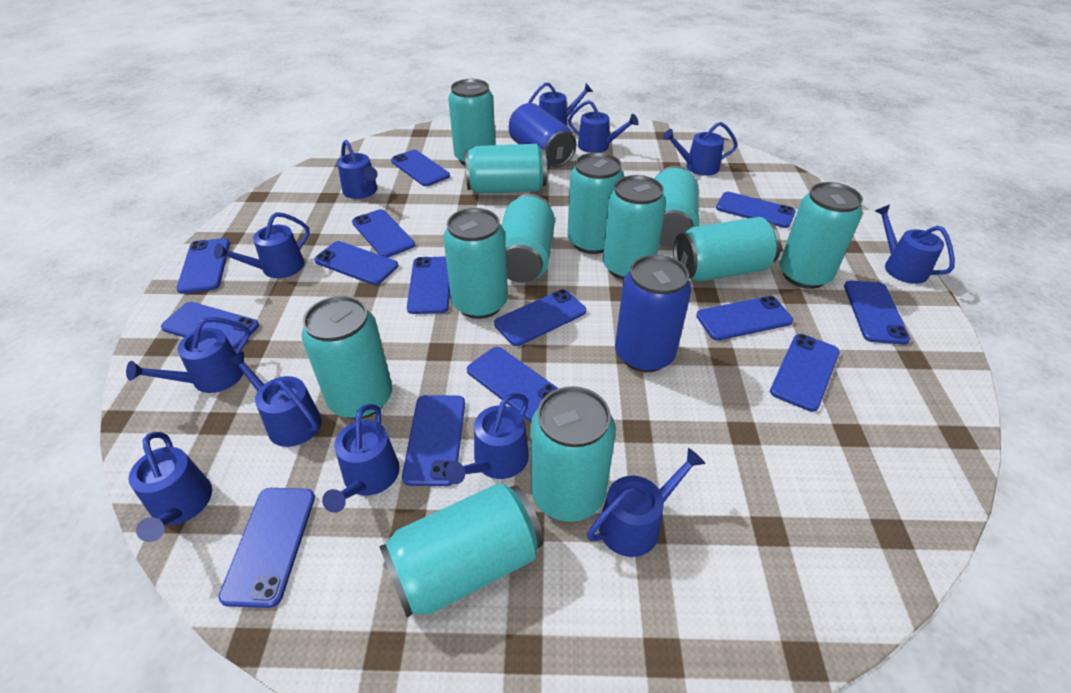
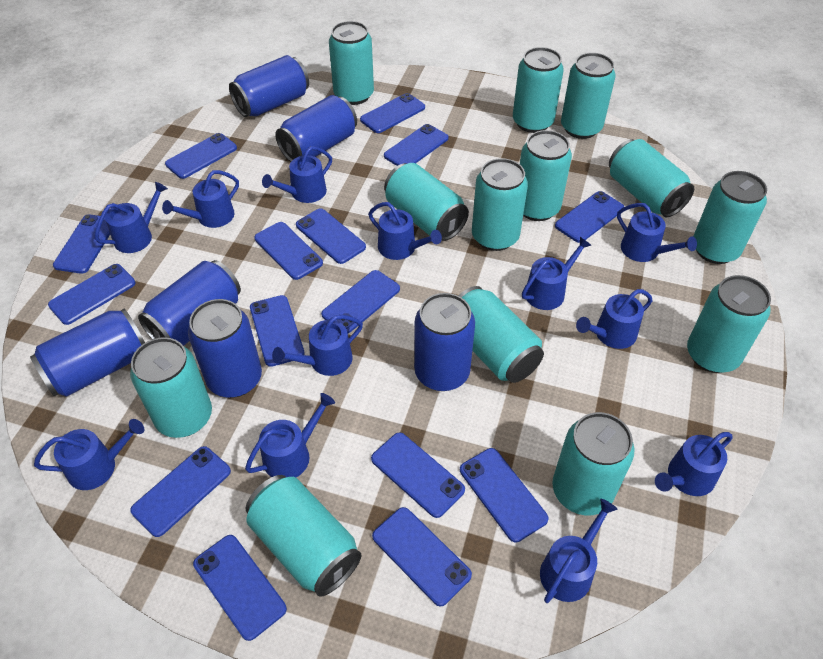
blue can: [509,103,576,167] [615,255,691,372] = 2 -> [30,309,145,397] [138,260,241,346] [188,299,262,398] [229,55,309,117] [275,95,357,162] [414,293,475,391] = 6
blue phone: [161,302,259,350] [176,238,230,294] [218,488,315,608] [314,241,398,285] [352,209,415,258] [391,150,450,186] [402,395,465,486] [407,256,450,314] [467,347,559,421] [494,289,586,346] [696,296,793,340] [716,192,796,228] [770,334,840,412] [844,281,910,344] = 14 -> [48,264,136,325] [53,214,110,274] [130,446,231,537] [165,133,237,179] [193,535,287,641] [250,295,305,367] [254,222,323,280] [296,208,366,264] [321,270,400,333] [360,93,425,133] [371,432,465,518] [372,507,472,607] [384,124,448,166] [460,448,549,542] [555,191,625,243] = 15
turquoise can: [301,296,392,419] [379,483,544,618] [443,208,508,319] [448,79,496,165] [465,144,547,194] [501,194,555,283] [530,386,616,522] [567,152,625,254] [603,175,666,280] [654,166,699,247] [673,217,781,282] [779,182,863,289] = 12 -> [130,337,212,438] [246,475,361,597] [329,21,374,105] [384,163,469,241] [458,286,544,383] [472,158,528,251] [513,47,564,133] [520,130,572,221] [552,412,634,515] [561,53,616,139] [609,139,694,217] [687,275,771,373] [693,171,767,264] = 13

